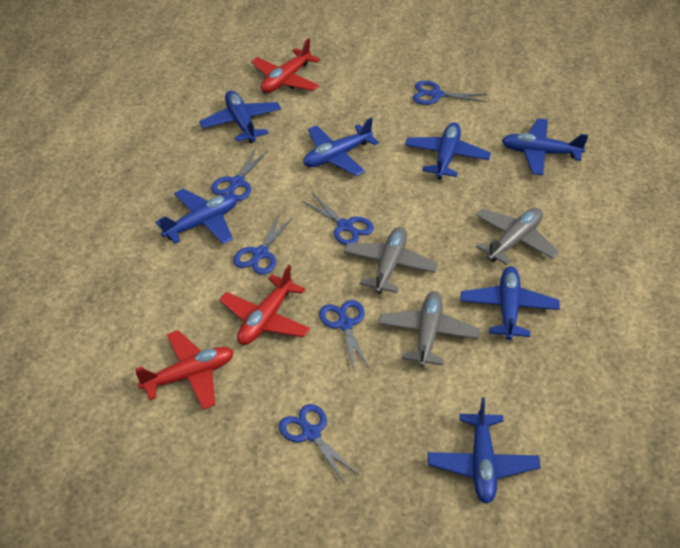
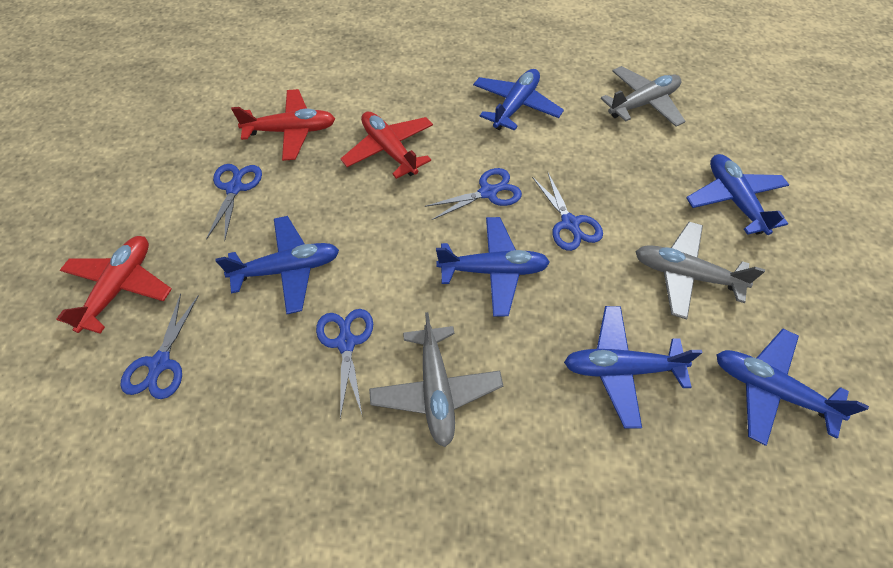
blue plane: [156,188,237,244] [199,91,281,144] [303,117,379,176] [405,122,491,179] [428,397,541,504] [460,266,560,340] [502,118,588,175] = 7 -> [215,216,339,314] [436,217,550,317] [473,69,564,131] [564,306,702,429] [686,154,789,235] [716,329,869,446] = 6
blue scissors: [211,148,268,201] [233,214,293,275] [279,404,359,484] [302,193,374,245] [319,300,370,372] [413,81,487,105] = 6 -> [120,293,199,399] [206,164,262,241] [316,309,373,418] [425,168,522,220] [532,173,603,251] = 5

